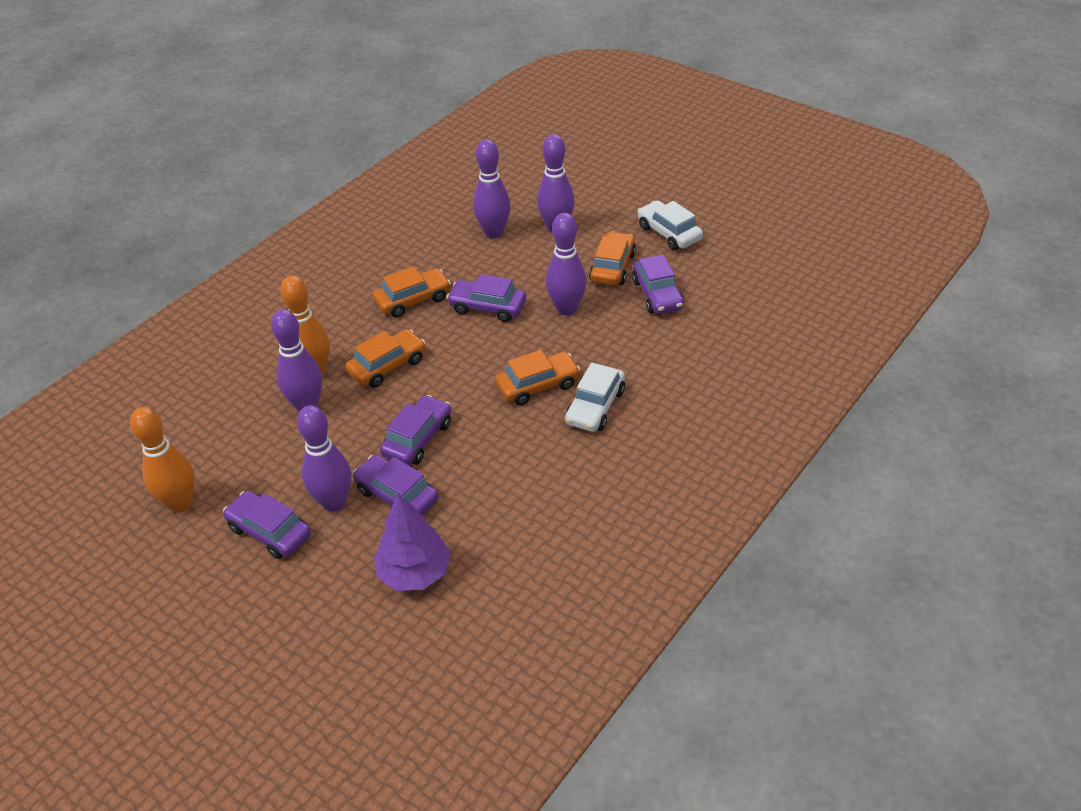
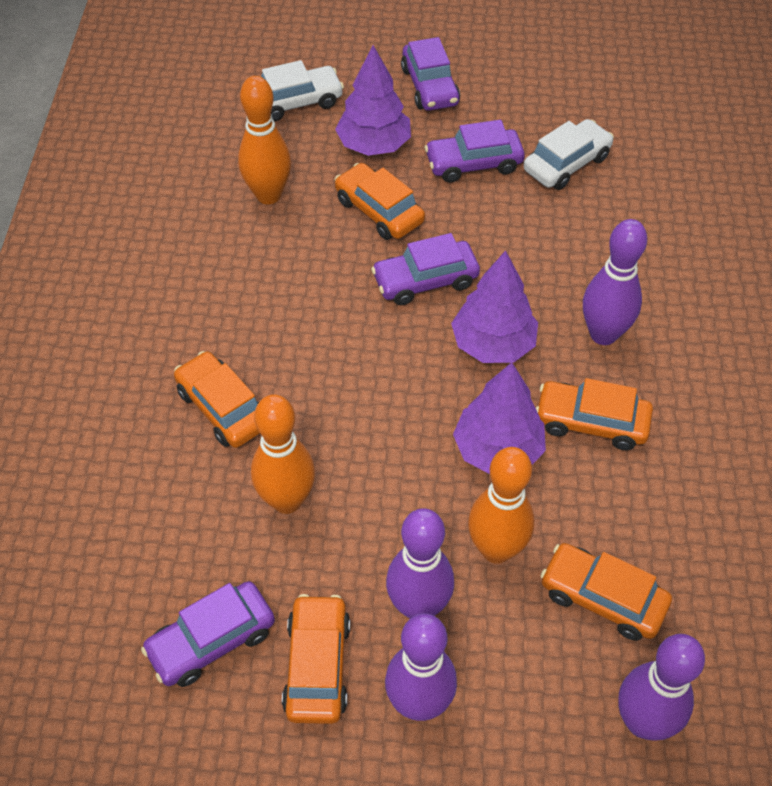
orange bowling pin: [130,407,195,512] [280,276,330,376] = 2 -> [238,76,291,205] [251,394,315,514] [468,447,535,564] = 3
orange car: [345,329,426,388] [373,266,451,318] [495,350,581,405] [589,231,636,286] = 4 -> [174,351,260,448] [282,594,350,724] [335,163,425,240] [536,378,653,450] [541,543,672,641] = 5
purple bowling pin: [271,309,322,412] [297,405,351,512] [473,139,511,239] [537,134,575,233] [546,213,587,316] = 5 -> [385,613,457,721] [386,508,454,619] [583,219,647,345] [618,634,705,741] = 4
purple car: [223,491,311,559] [352,455,439,515] [380,395,451,465] [447,274,526,322] [632,254,684,314] = 5 -> [141,581,275,687] [371,233,480,305] [401,37,460,111] [425,120,525,183] = 4
purple tree: [374,493,451,591] = 1 -> [335,45,411,156] [451,250,538,363] [453,362,546,474] = 3

